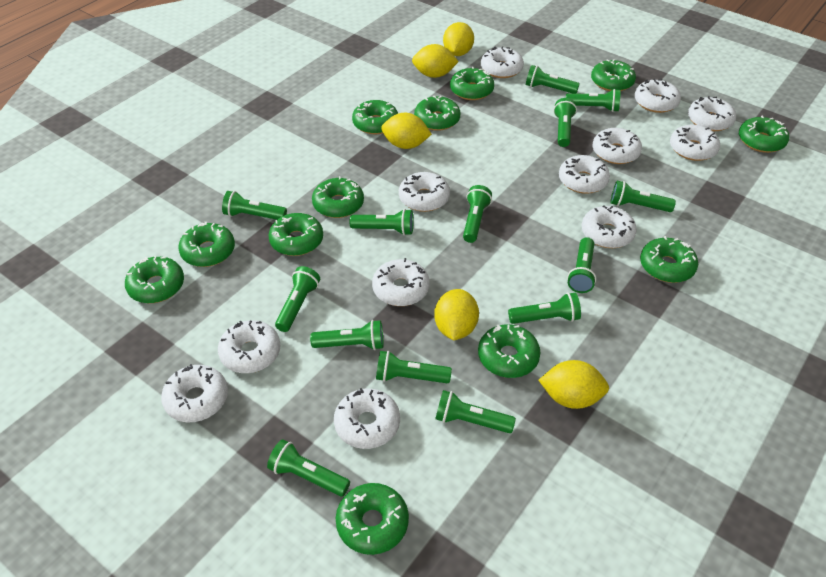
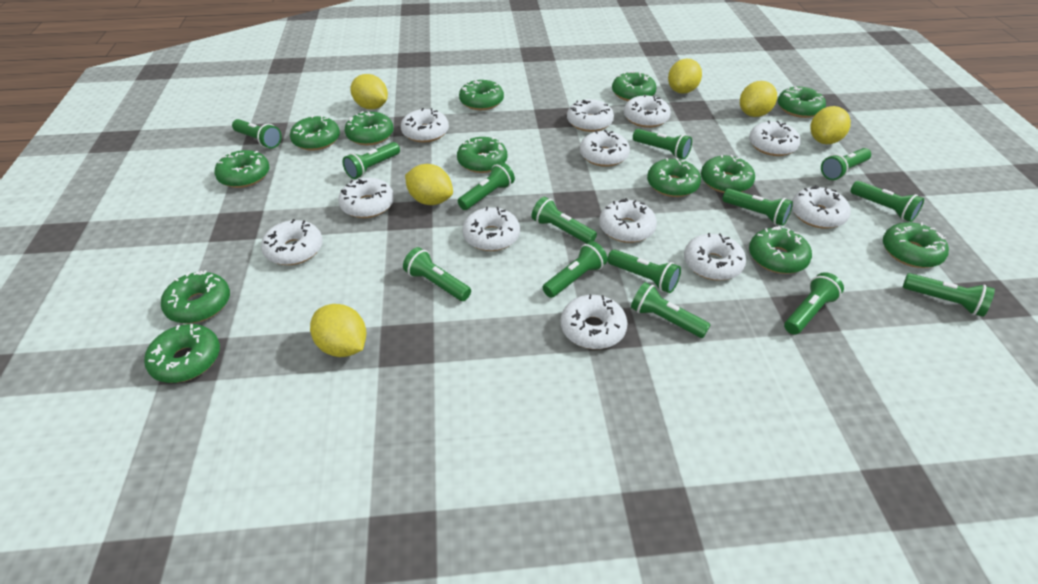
green donut: [125,256,184,303] [178,222,235,267] [269,213,323,256] [312,176,364,218] [336,483,409,555] [352,100,398,134] [414,96,460,131] [450,67,494,100] [478,324,540,378] [591,59,636,91] [640,236,698,283] [739,115,789,153] = 12 -> [144,324,220,383] [161,270,230,324] [214,150,269,188] [290,115,340,151] [345,111,394,145] [457,137,507,173] [459,80,504,110] [612,71,657,101] [647,158,701,197] [701,155,755,193] [749,226,812,274] [778,87,826,118] [883,222,949,268] = 13
yellow lemon: [381,113,432,149] [412,44,459,78] [434,289,479,340] [443,22,474,56] [539,360,609,409] = 5 -> [310,304,366,357] [350,74,388,109] [405,164,453,205] [668,59,702,94] [740,81,777,117] [810,106,851,144] = 6

